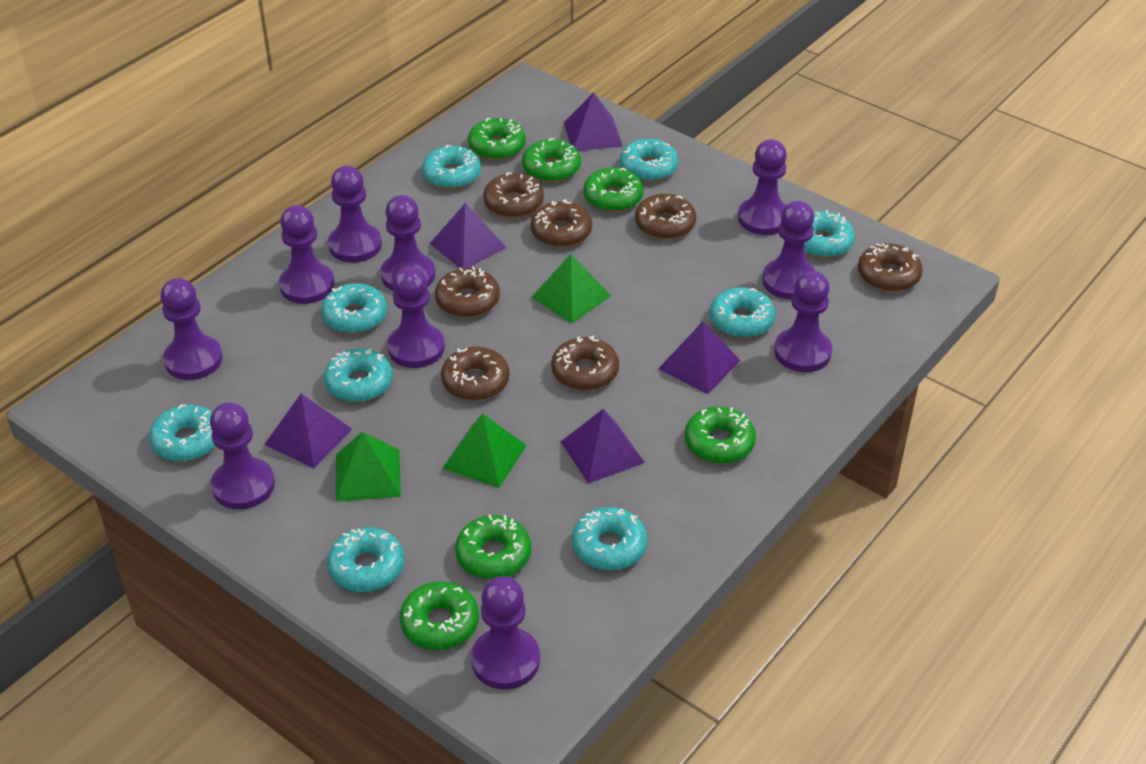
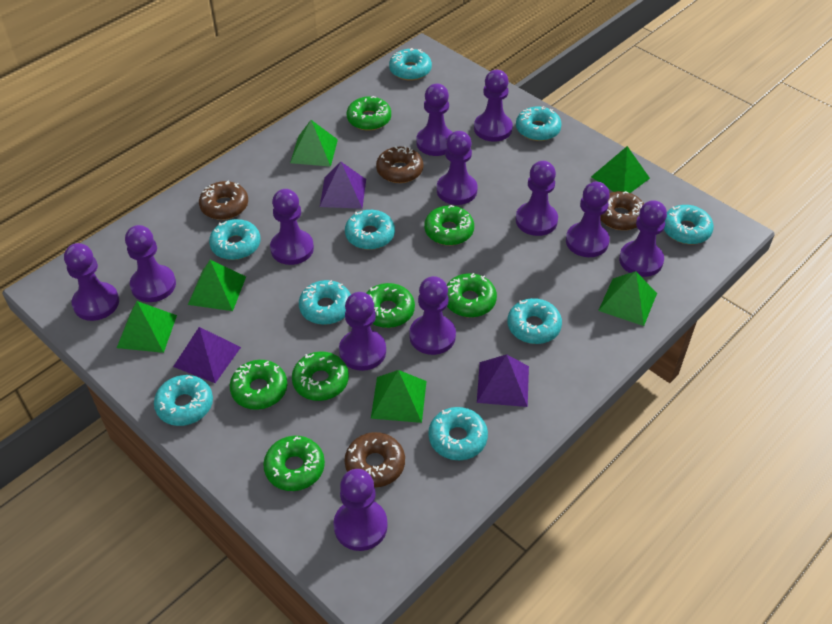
brown donut: [435,266,500,318] [441,347,509,400] [483,172,544,218] [531,199,592,247] [551,336,619,390] [635,194,696,239] [858,243,923,292] = 7 -> [199,181,248,220] [345,432,405,488] [376,146,423,183] [600,191,644,230] = 4
green donut: [400,581,479,650] [455,515,531,579] [468,118,526,160] [522,138,581,182] [583,167,644,212] [684,407,756,464] = 6 -> [230,360,287,410] [263,436,325,491] [292,351,349,401] [347,96,391,131] [366,283,415,328] [424,205,474,245] [447,273,497,317] = 7
green pyramid: [336,432,401,502] [442,413,527,488] [531,254,611,324] = 3 -> [117,301,177,353] [188,260,246,311] [290,120,338,167] [371,370,427,423] [591,146,650,193] [598,271,657,326] = 6
purple pawn: [160,278,223,380] [210,402,275,510] [279,205,335,304] [328,166,382,263] [381,195,435,291] [387,266,445,368] [471,576,540,689] [738,140,787,235] [762,201,816,300] [774,271,832,372] = 10 -> [64,243,119,321] [125,225,176,302] [270,189,314,265] [333,469,388,551] [339,292,386,371] [409,276,456,355] [416,84,453,156] [437,131,478,205] [474,70,513,142] [516,161,558,236] [566,182,610,257] [619,200,667,277] = 12
purple pyramid: [264,394,352,468] [430,203,507,268] [561,409,645,484] [564,92,623,151] [658,322,740,394] = 5 -> [173,327,241,383] [320,162,366,209] [477,354,529,407] = 3

